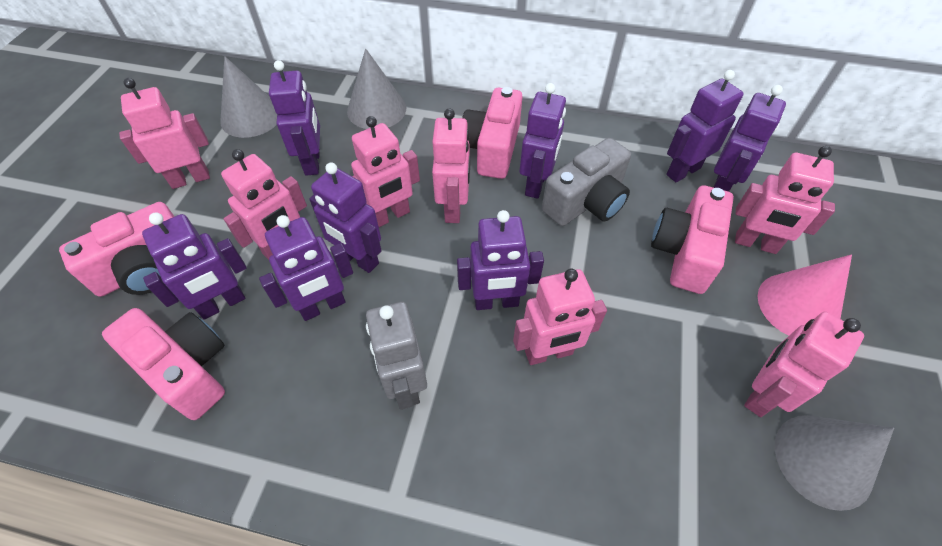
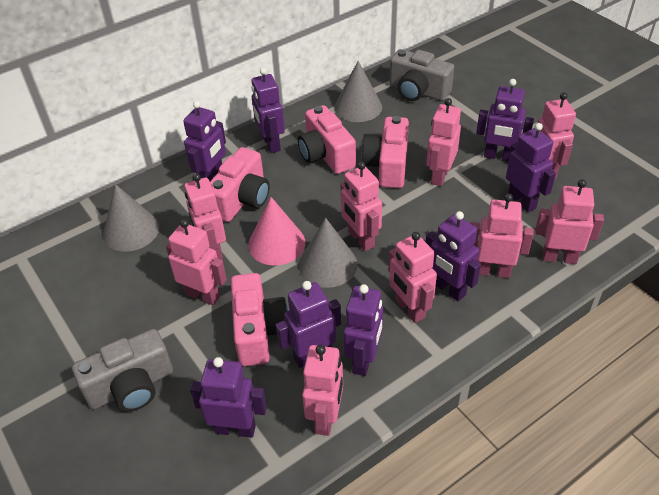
grey camera: [542,138,631,226] = 1 -> [72,329,173,412] [389,49,454,101] = 2
grey robot: [366,302,427,410] = 1 -> none = 0
pink robot: [119,78,210,189] [221,149,307,260] [351,116,420,227] [432,108,470,223] [513,268,607,365] [735,146,835,254] [744,312,864,417] = 7 -> [166,219,227,305] [184,173,226,260] [302,345,343,436] [340,162,382,251] [388,232,437,323] [426,98,461,186] [471,193,534,278] [535,179,604,264] [537,92,576,180] = 9

